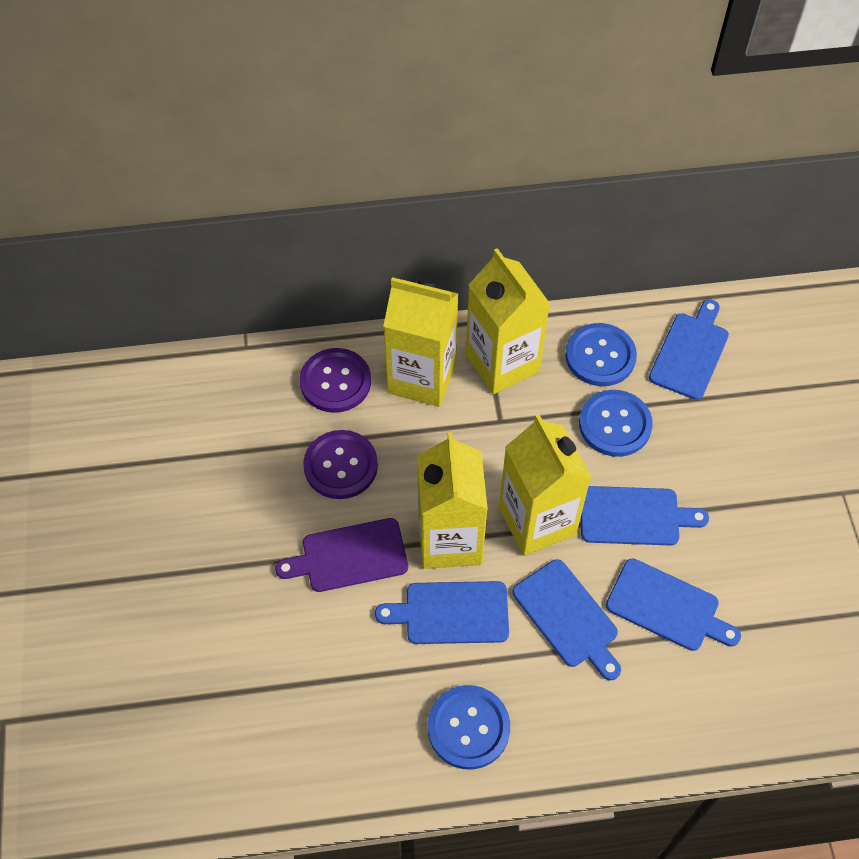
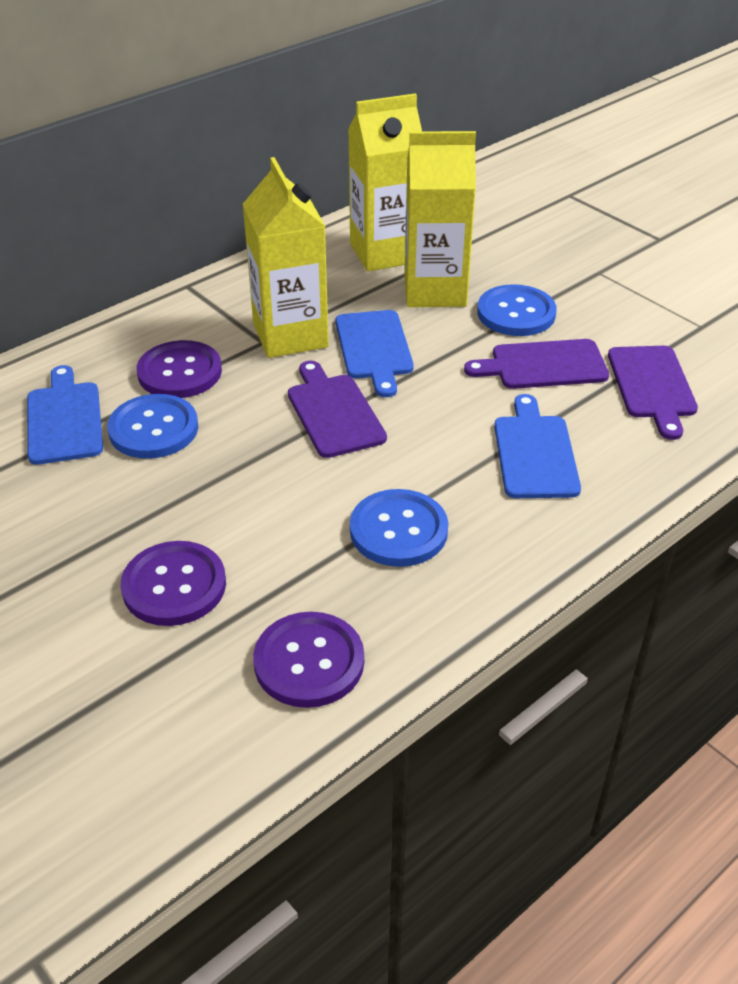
blue cutting board: [375,581,509,644] [512,559,621,680] [581,486,709,546] [606,559,741,651] [649,299,729,400] = 5 -> [27,365,103,465] [335,310,414,397] [494,394,581,498] = 3
purple button: [300,348,371,413] [303,430,378,499] = 2 -> [121,541,226,626] [137,340,222,398] [253,612,364,708] = 3
purple cutting board: [275,518,408,592] = 1 -> [288,361,387,458] [464,339,609,389] [608,346,698,440] = 3
yellow carton: [383,277,458,407] [417,432,488,569] [466,248,550,394] [499,414,591,556] = 4 -> [243,157,329,358] [348,93,422,271] [404,131,476,307] = 3

